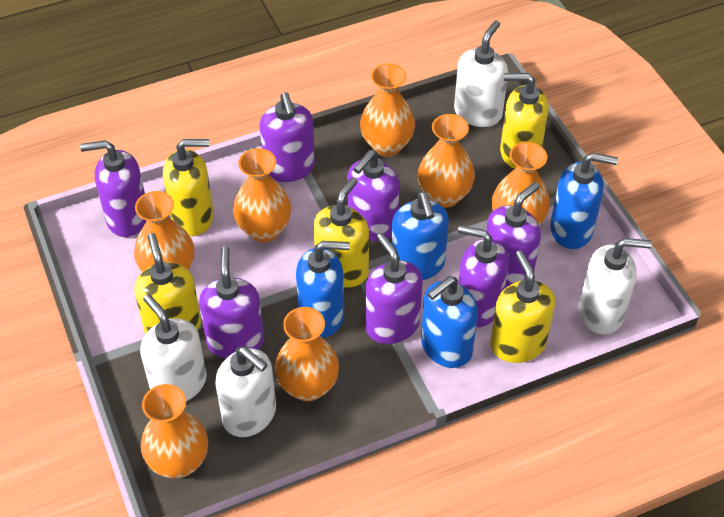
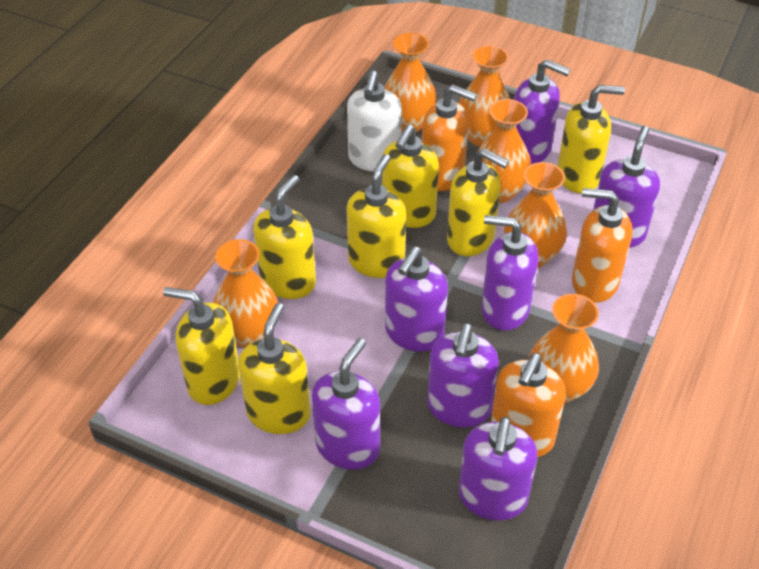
blue soap dispenser: [296,241,350,338] [391,192,449,280] [421,276,478,368] [550,153,618,249] = 4 -> none = 0
orange soap dispenser: none = 0 -> [422,84,477,191] [491,353,566,457] [572,188,633,303] = 3
orange vase: [134,191,194,272] [141,384,208,478] [233,148,291,242] [275,307,339,401] [360,63,415,157] [418,114,475,208] [492,142,550,225] = 7 -> [213,239,278,348] [384,33,437,132] [459,45,510,146] [473,99,531,203] [504,162,567,268] [529,294,599,403] = 6
white soap dispenser: [140,294,207,401] [215,347,276,437] [454,20,508,127] [579,238,652,335] = 4 -> [347,70,402,172] = 1
yellow soap dispenser: [134,233,201,334] [163,139,214,236] [313,177,369,288] [490,250,555,363] [500,73,549,169] = 5 -> [163,287,240,405] [238,303,311,434] [253,175,316,299] [346,154,406,278] [382,125,439,228] [447,148,509,256] [557,85,625,193] = 7

